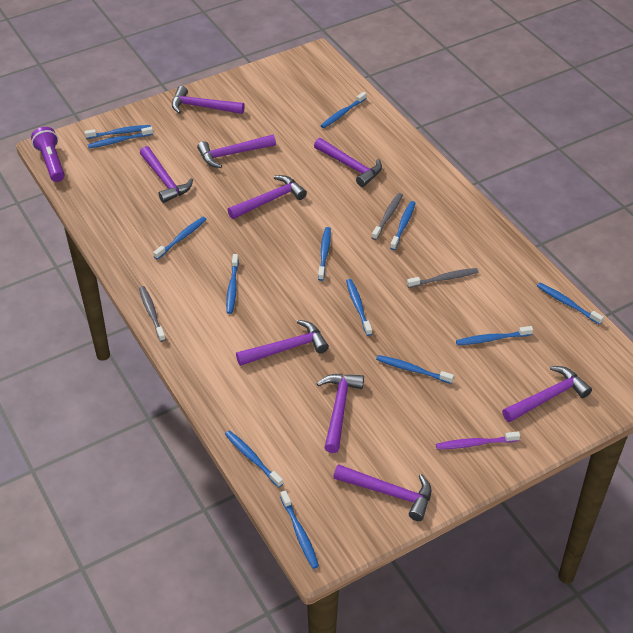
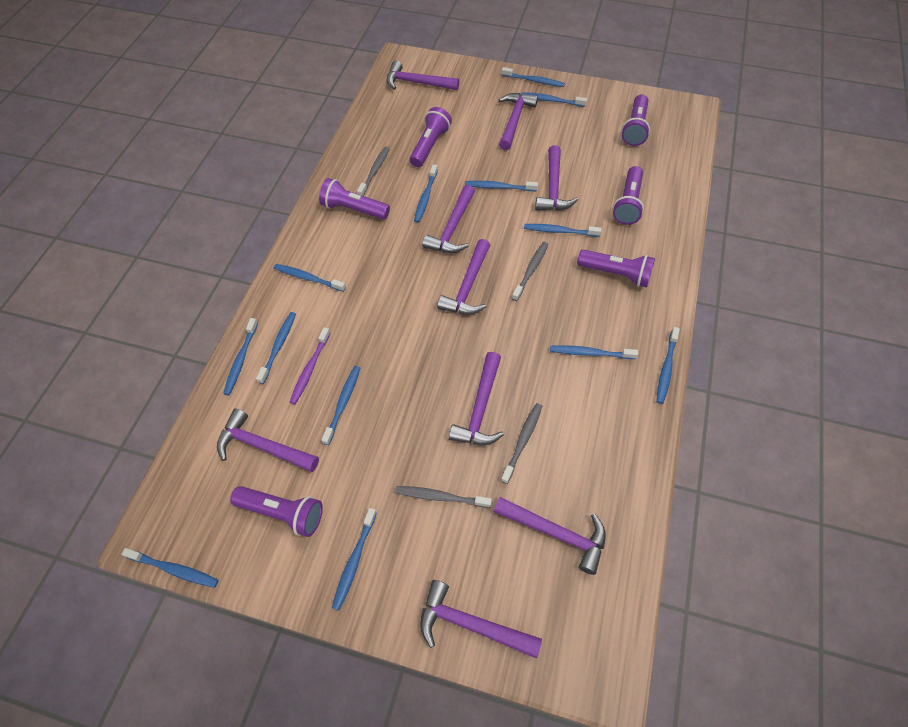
grey toothbrush: [139,286,166,342] [372,193,403,240] [407,268,478,288] = 3 -> [357,147,390,196] [395,486,492,508] [501,403,542,484] [512,242,548,301] = 4
purple flashlight: [31,127,65,182] = 1 -> [230,486,323,537] [319,178,390,219] [410,107,452,167] [577,249,655,287] [613,166,644,225] [621,94,650,146] = 6

